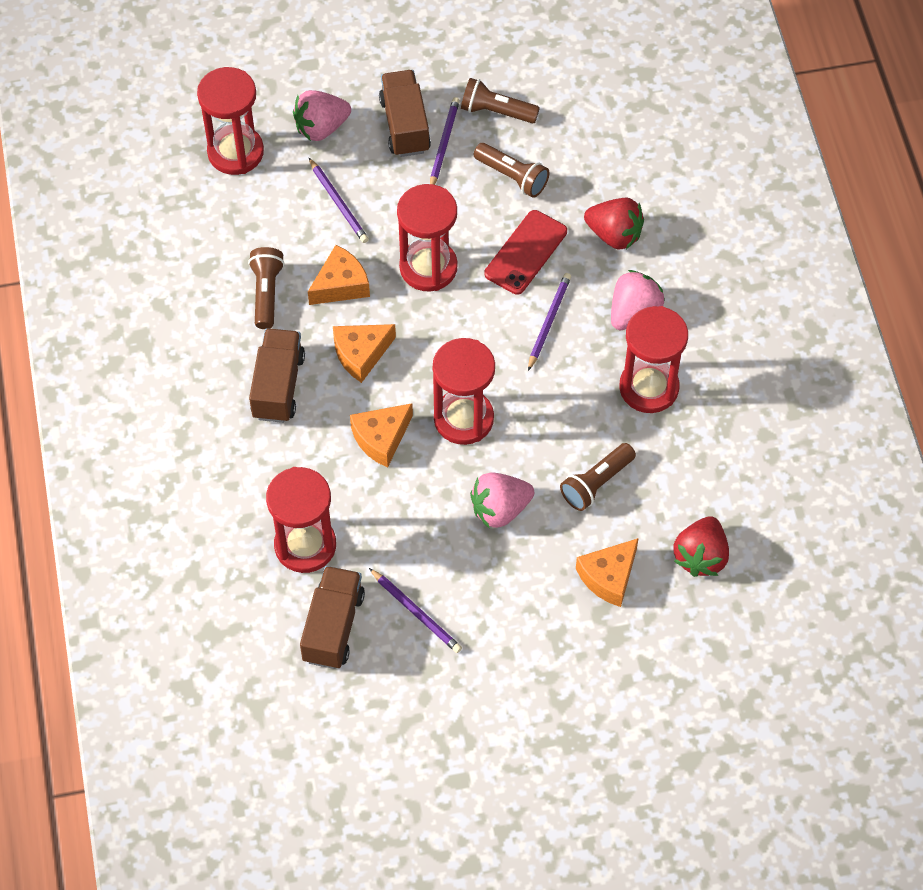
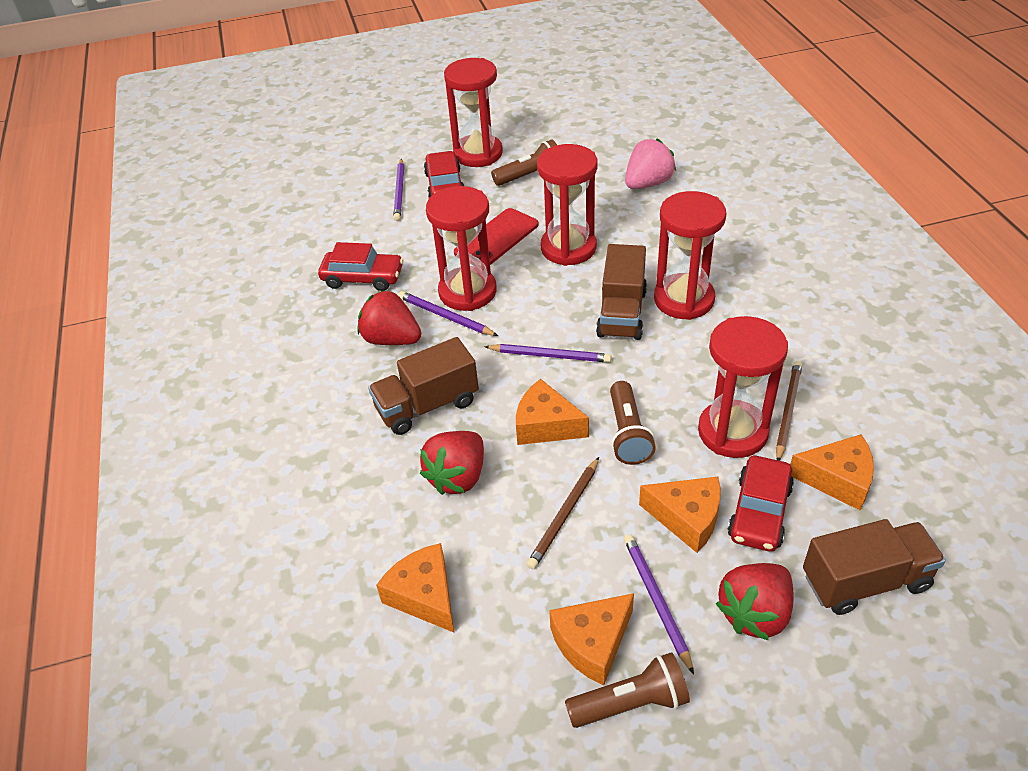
brown flashlight: [248,247,285,329] [461,78,540,124] [474,143,549,198] [560,443,636,511] = 4 -> [491,140,557,186] [565,652,690,728] [610,381,656,465] = 3
brown pencil: none = 0 -> [527,457,599,569] [776,361,802,461] = 2
orange cheese: [308,245,370,305] [333,324,396,383] [350,403,413,468] [576,538,639,607] = 4 -> [376,543,454,633] [516,379,589,445] [549,593,634,685] [639,477,721,553] [790,434,874,510] = 5
pink strawberry: [293,90,351,141] [470,473,534,528] [611,270,665,330] = 3 -> [625,139,676,189] = 1
red car: none = 0 -> [318,242,403,291] [424,151,464,197] [727,456,794,552] = 3
red strawberry: [584,198,644,250] [674,516,729,577] = 2 -> [357,290,421,345] [420,431,484,495] [716,563,794,641] = 3

